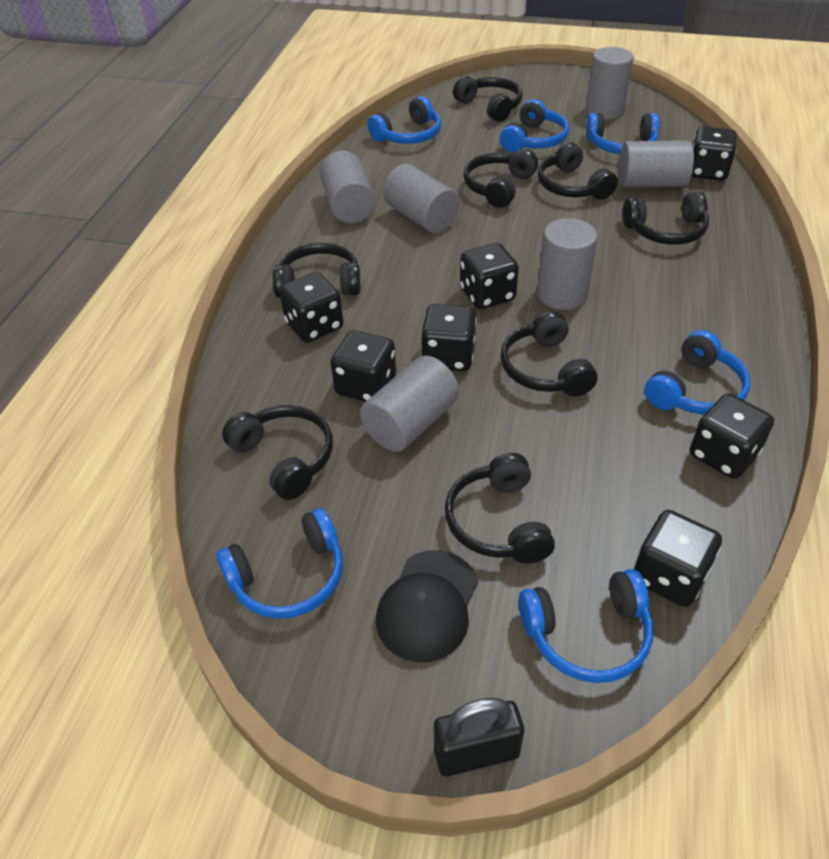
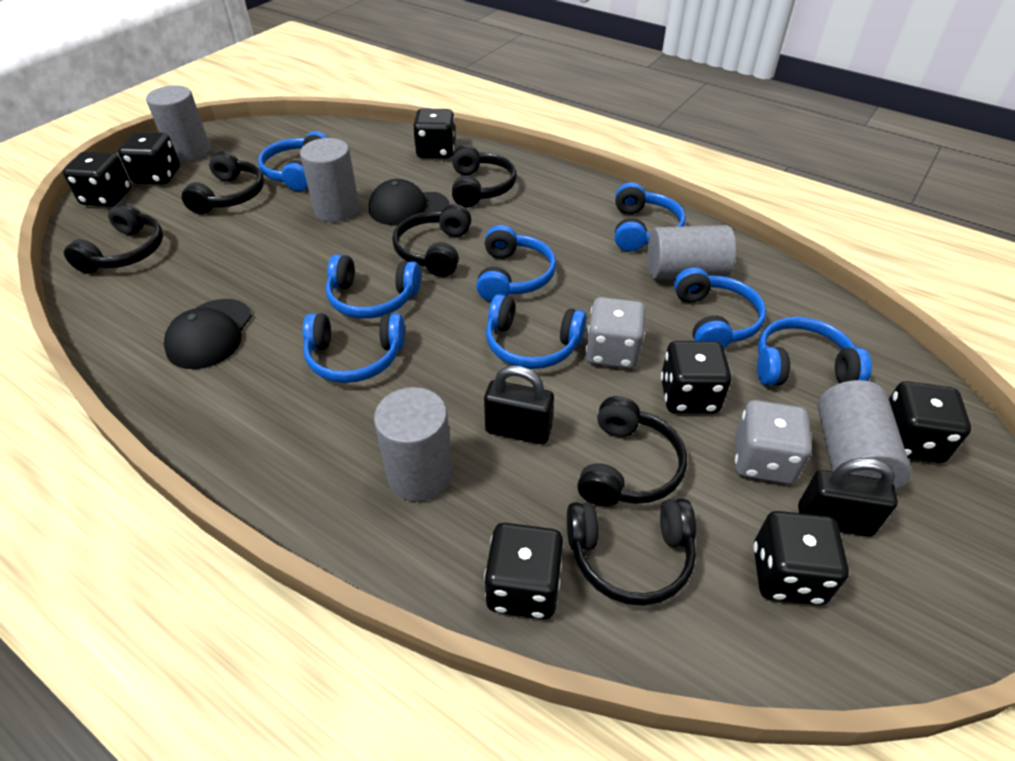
black cap: [376,550,478,662] = 1 -> [164,299,252,369] [369,179,450,226] = 2
black headphones: [222,405,333,500] [273,242,360,298] [445,453,555,564] [453,76,523,122] [464,149,538,208] [501,311,598,397] [538,142,618,200] [622,192,709,245] = 8 -> [64,202,163,274] [182,151,264,214] [392,204,471,277] [452,145,517,207] [567,499,696,606] [577,396,687,506] = 6
black padlock: [434,698,524,776] = 1 -> [484,366,554,444] [798,458,898,537] = 2
blue headphones: [216,508,343,619] [368,96,441,144] [500,99,569,152] [519,569,653,683] [586,113,659,154] [644,330,750,415] = 6 -> [258,131,328,191] [303,313,405,383] [326,254,421,319] [476,225,556,302] [486,294,587,369] [615,182,686,251] [674,267,766,348] [757,317,872,386] = 8
grey cylinder: [320,151,375,223] [360,356,459,452] [383,164,459,233] [537,218,598,310] [586,47,634,120] [619,140,694,187] = 6 -> [146,85,210,162] [300,138,360,222] [374,387,453,502] [648,225,736,279] [817,380,911,490] = 5
grey dice: none = 0 -> [585,297,646,369] [735,400,812,484] = 2

